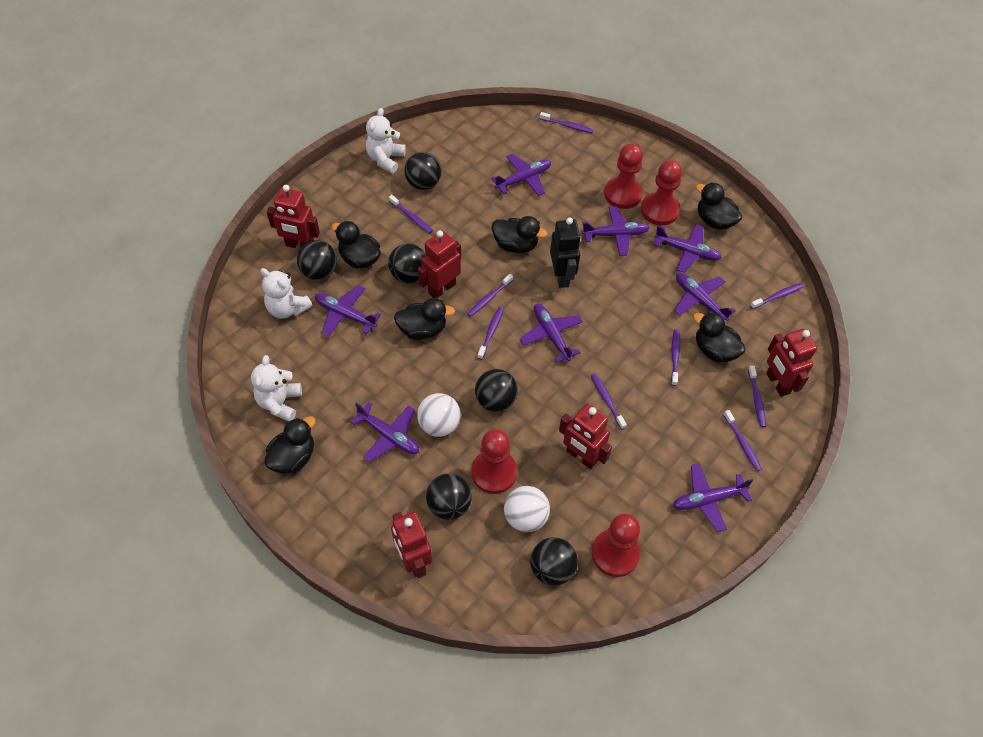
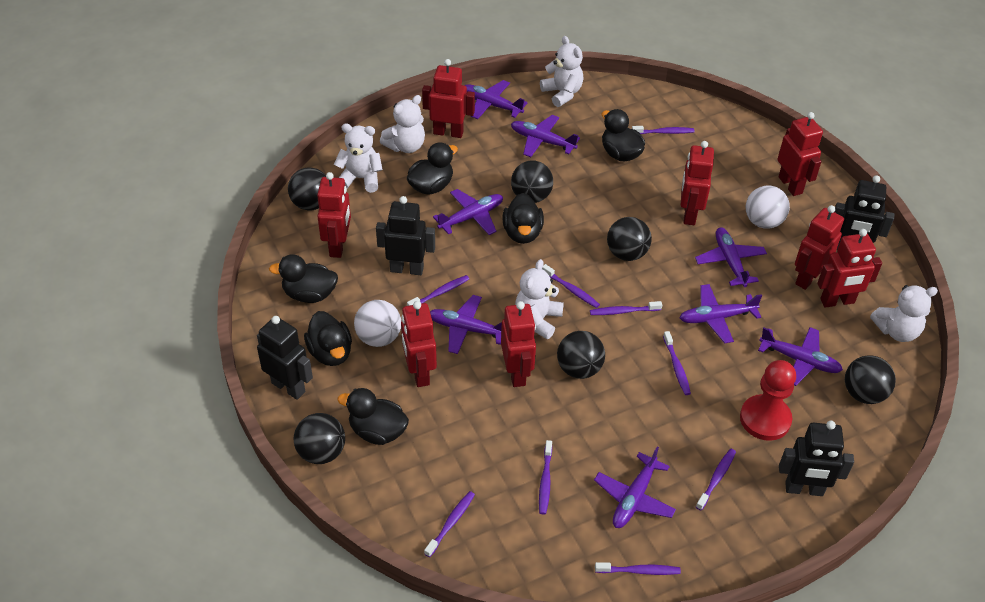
black robot: [550,217,581,288] = 1 -> [257,316,313,400] [376,196,435,275] [779,421,854,496] [835,175,894,249] = 4
red pawn: [471,429,517,494] [592,514,640,577] [604,143,643,209] [641,160,682,225] = 4 -> [740,360,796,441] = 1
red robot: [266,185,320,248] [391,512,432,578] [417,231,461,298] [559,403,612,469] [766,329,817,397] = 5 -> [317,172,351,258] [401,301,437,387] [422,59,475,138] [501,301,536,387] [681,141,714,225] [778,112,823,196] [795,205,844,290] [817,229,882,308] = 8
white teddy bear: [251,355,302,421] [260,268,313,319] [366,108,406,173] = 3 -> [334,124,383,193] [380,95,425,153] [515,259,564,339] [540,36,583,107] [870,285,938,342] = 5

